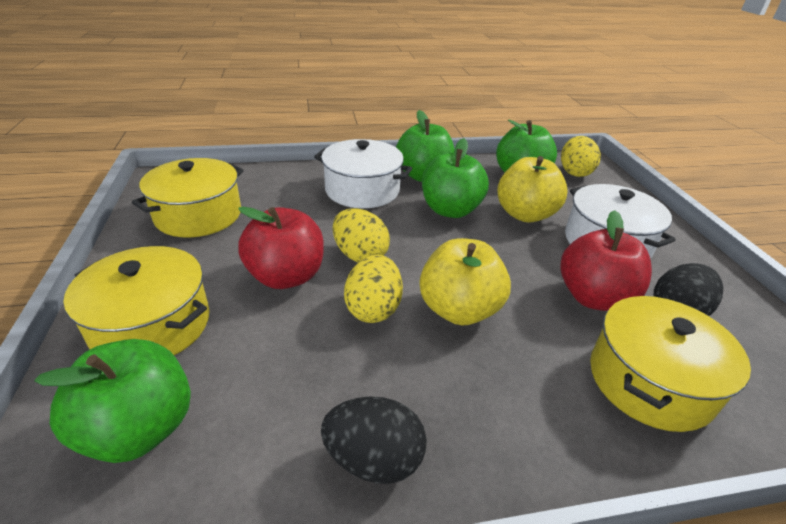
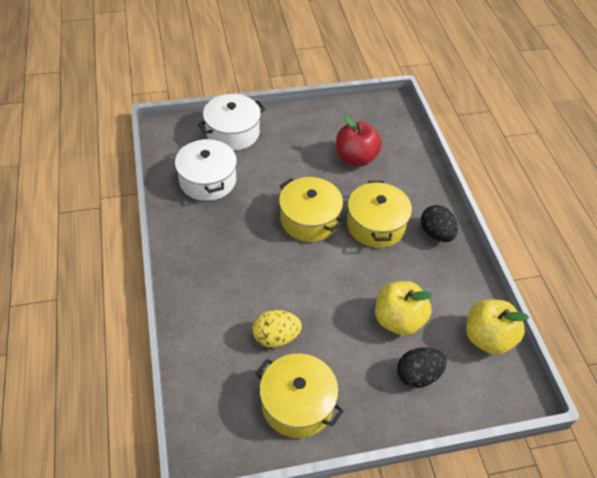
green apple: [34,339,191,463] [396,110,455,182] [422,138,489,218] [496,119,557,172] = 4 -> none = 0
red apple: [238,207,324,289] [561,210,652,311] = 2 -> [336,116,382,167] = 1
yellow egg: [333,208,390,263] [344,255,403,323] [561,136,601,177] = 3 -> [253,310,302,348] = 1

